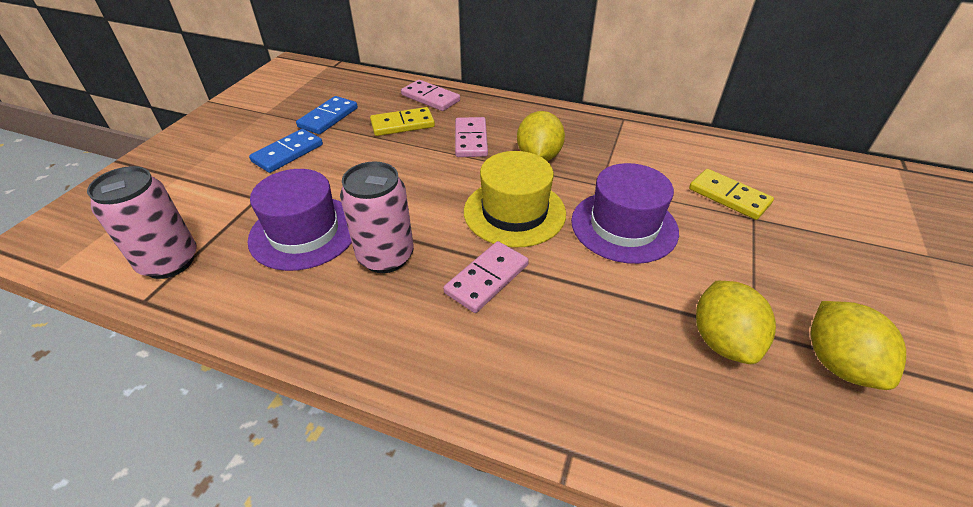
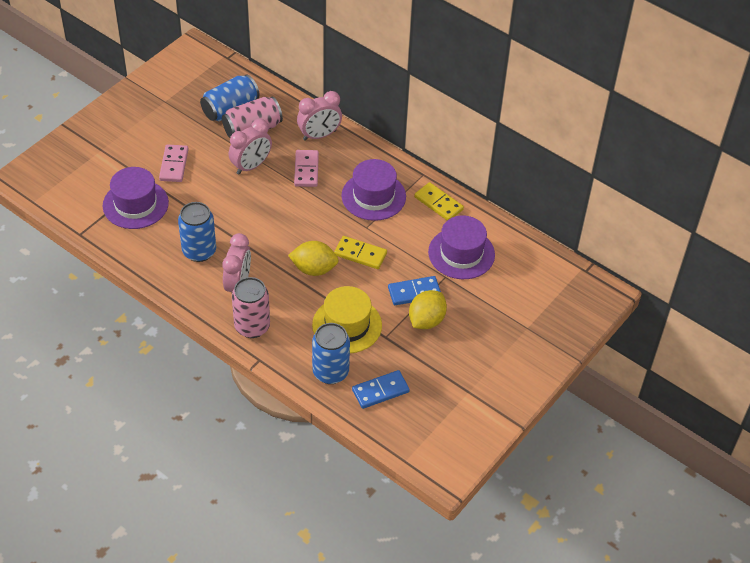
blue can: none = 0 -> [178,202,216,262] [200,74,260,121] [312,323,350,384] = 3
pink clock: none = 0 -> [223,233,251,292] [229,119,272,175] [297,91,342,141] = 3
pink domino: [401,80,460,111] [444,241,529,313] [455,117,488,157] = 3 -> [159,144,188,182] [294,150,319,187] = 2
purple hat: [248,169,352,271] [571,163,679,264] = 2 -> [103,167,169,229] [341,159,406,221] [428,216,495,279] = 3
yellow lemon: [517,111,565,161] [696,281,776,364] [810,301,906,390] = 3 -> [288,241,339,276] [409,290,447,329] = 2

